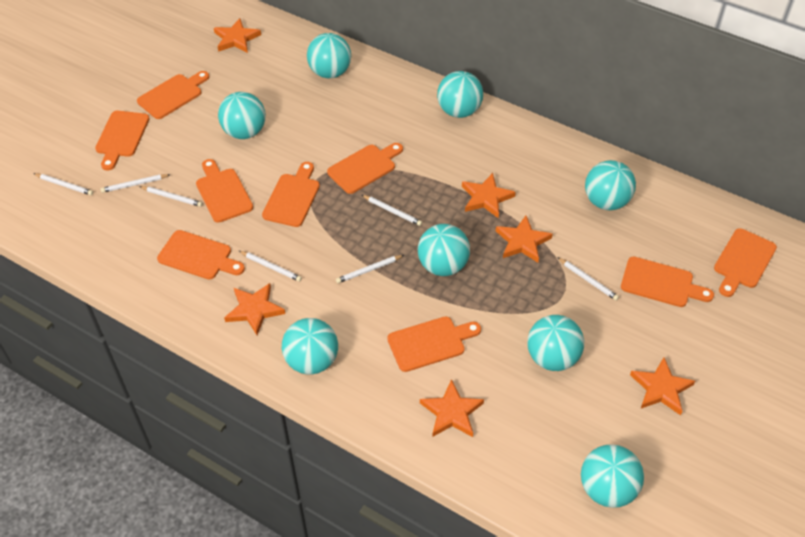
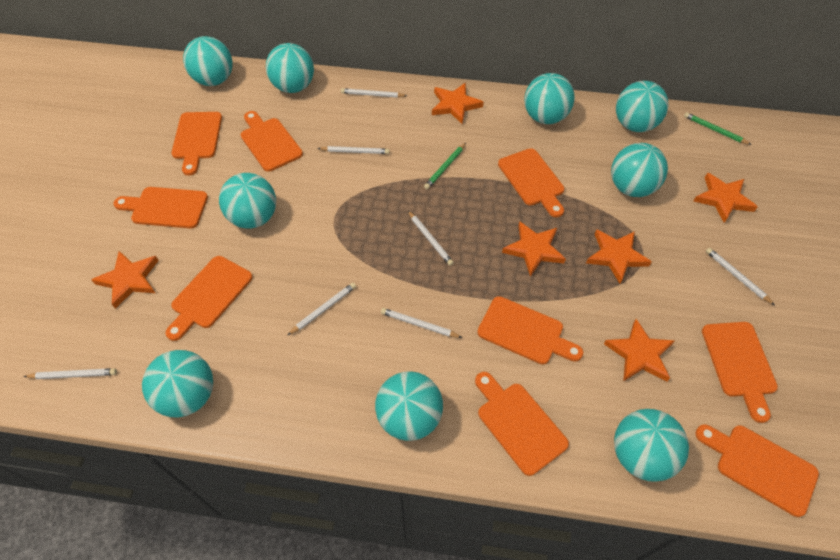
green pencil: none = 0 -> [424,143,466,189] [684,112,752,145] = 2
turquoise ball: [218,92,266,139] [282,318,338,375] [307,33,351,78] [418,224,470,276] [437,71,483,118] [527,315,584,371] [581,444,644,508] [585,160,636,210] = 8 -> [142,350,213,417] [183,36,233,86] [219,173,276,228] [266,43,314,93] [375,371,443,441] [524,73,575,124] [611,143,668,197] [614,409,689,482] [616,81,668,132] = 9

